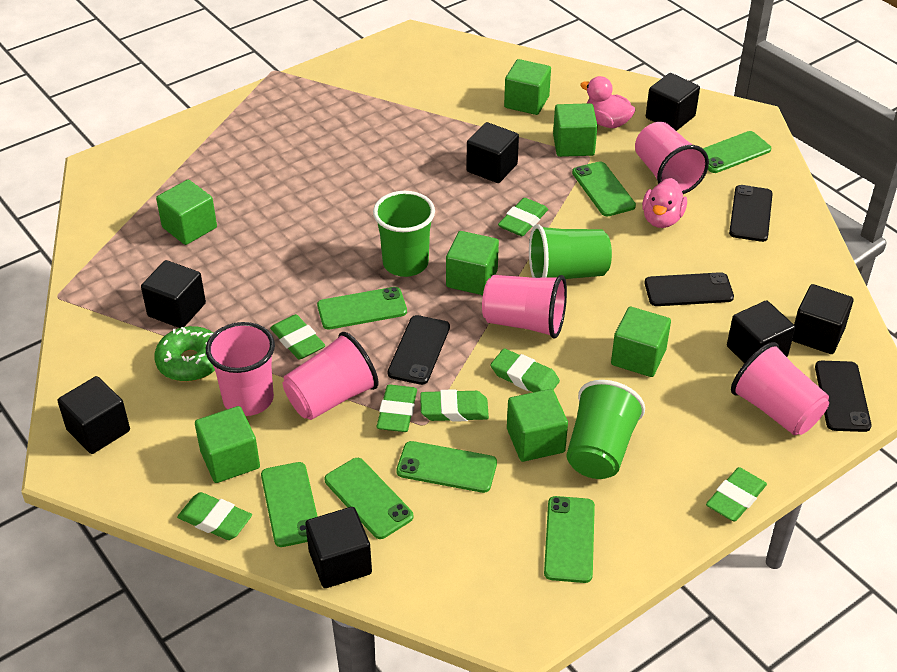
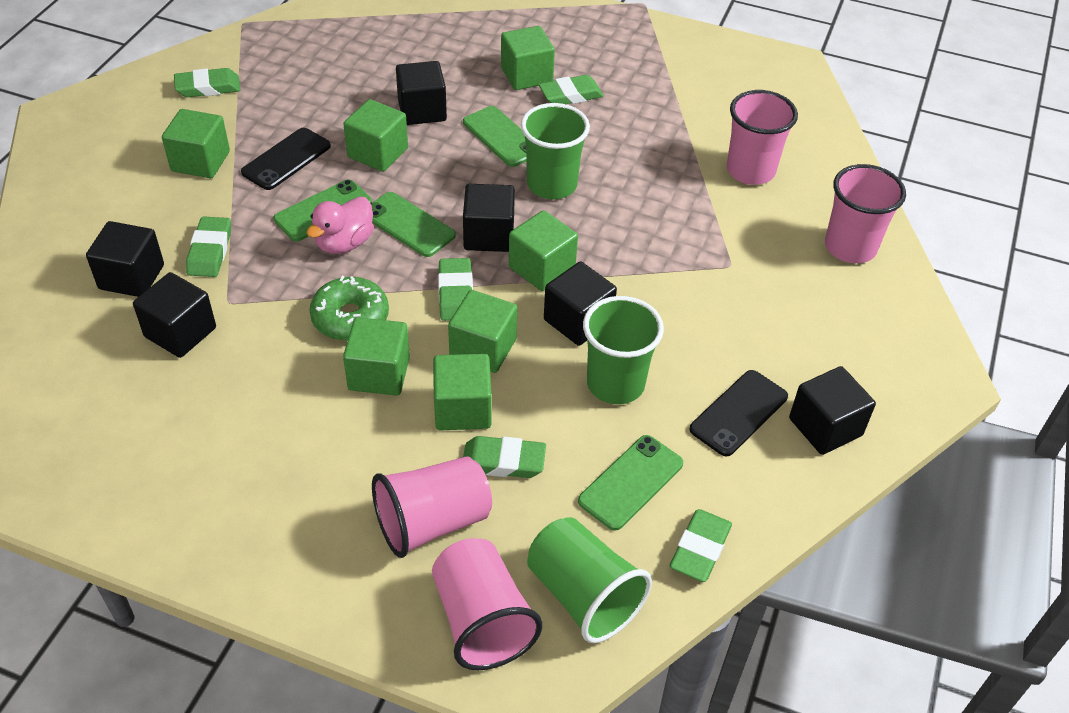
black cube: [58,376,130,454] [141,260,206,328] [305,507,372,588] [466,122,519,183] [646,73,700,131] [727,301,795,364] [792,284,854,354] = 7 -> [86,221,164,297] [133,272,216,358] [396,61,447,125] [463,184,515,252] [544,262,617,346] [789,366,876,455] = 6
black phone: [388,315,450,385] [645,272,734,306] [729,185,773,242] [815,361,872,432] = 4 -> [241,128,331,190] [690,370,788,457] = 2
green eraser: [177,492,252,540] [270,314,325,360] [377,385,417,432] [420,389,489,422] [491,349,560,392] [498,198,548,236] [706,467,767,522] = 7 -> [174,68,240,97] [186,216,231,277] [438,258,473,321] [463,436,546,478] [539,75,604,104] [670,509,732,582] = 6
green phone: [261,462,318,547] [317,287,407,329] [325,458,413,539] [396,441,497,493] [544,496,595,583] [572,161,636,216] [703,131,771,173] = 7 -> [273,180,372,242] [371,192,456,257] [463,106,527,167] [578,435,683,531] = 4
pink cup: [206,322,275,416] [282,332,378,420] [482,275,567,338] [635,122,709,194] [731,342,829,435] = 5 -> [372,456,492,558] [432,538,542,670] [727,90,798,185] [825,164,906,263] = 4
pink duck: [580,76,635,128] [642,178,687,228] = 2 -> [306,197,374,254] = 1

